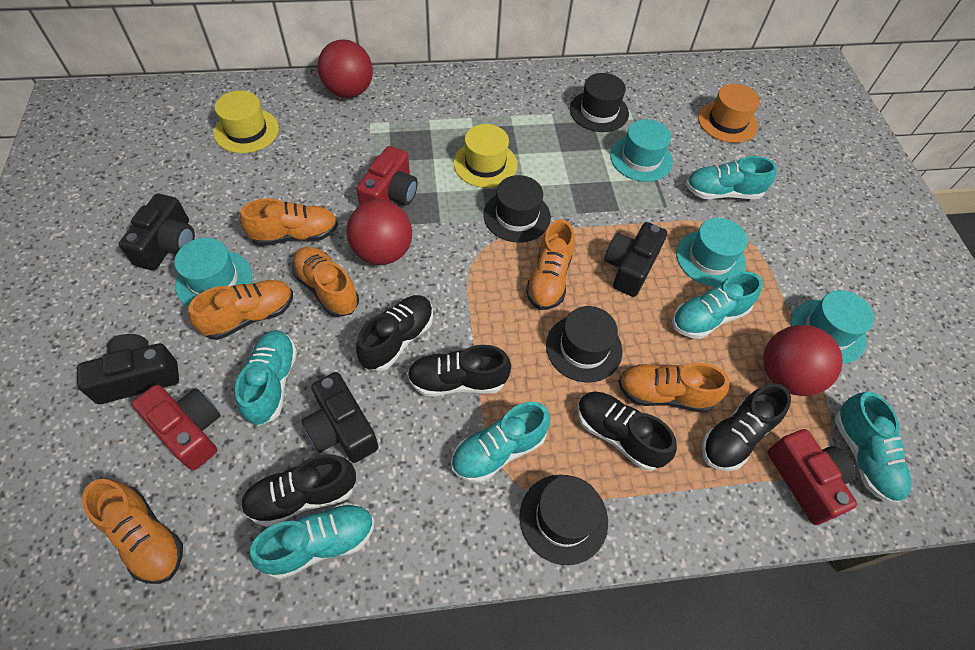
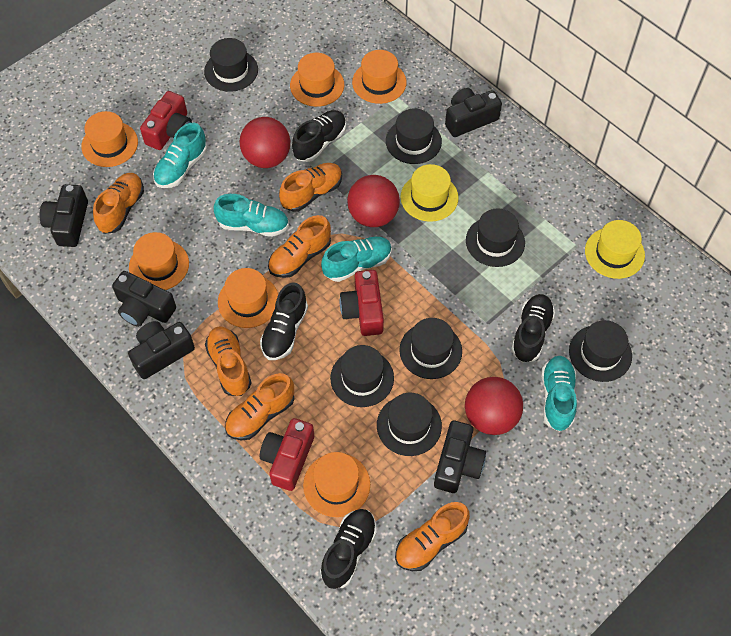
black camera: [77,334,179,404] [119,194,195,270] [302,372,378,463] [604,222,667,297] = 4 -> [39,184,88,247] [112,271,176,327] [128,321,195,379] [434,421,486,493] [445,88,502,137] = 5
black hat: [483,175,551,243] [519,475,608,565] [546,306,623,383] [570,73,629,132] = 4 -> [204,38,258,92] [330,345,394,407] [377,393,442,456] [386,108,442,164] [399,318,462,379] [466,209,525,267] [569,320,632,382] = 7
black shoe: [241,454,356,527] [356,295,433,371] [407,345,511,396] [577,391,677,471] [702,383,791,471] = 5 -> [260,282,308,360] [292,110,346,162] [320,509,377,589] [511,294,555,363] = 4
orange hat: [698,84,760,143] = 1 -> [81,111,138,167] [129,232,189,290] [218,268,278,328] [290,53,344,107] [303,452,370,517] [352,50,407,104] = 6
turquoise hat: [174,238,252,307] [610,119,673,182] [676,218,748,287] [791,290,874,364] = 4 -> none = 0
turquoise shoe: [235,330,297,426] [250,502,374,579] [451,402,550,483] [672,271,763,339] [685,156,777,199] [834,392,911,504] = 6 -> [153,123,207,188] [214,194,289,237] [321,237,392,282] [541,356,577,431] = 4

